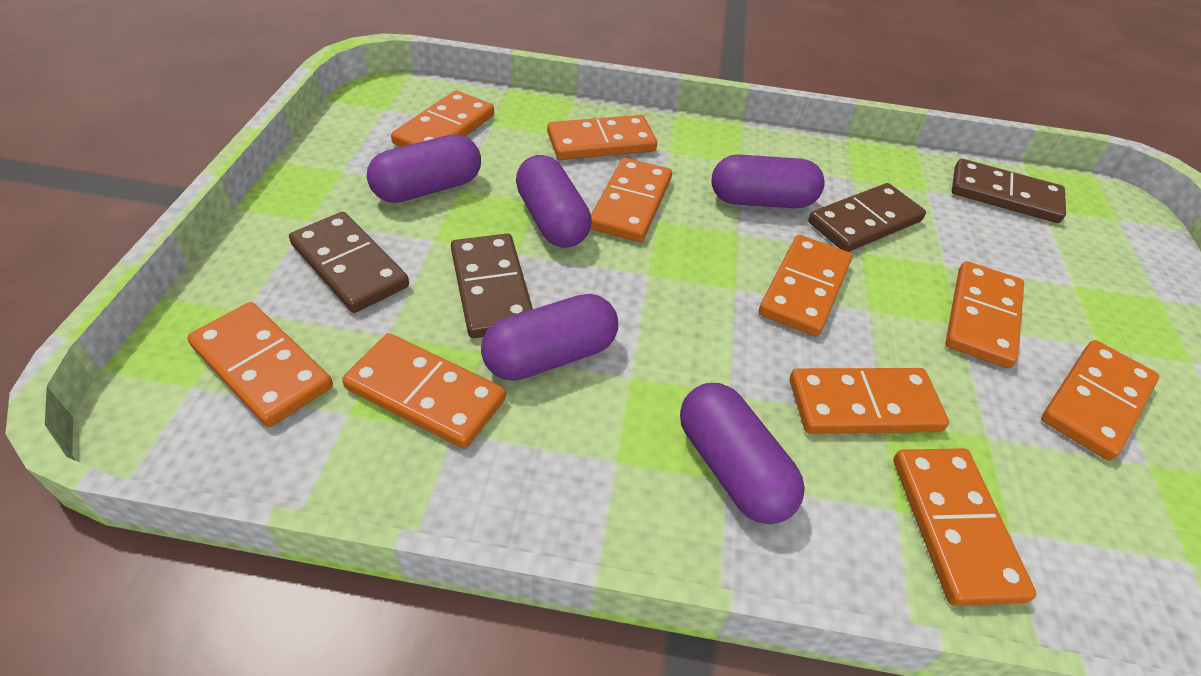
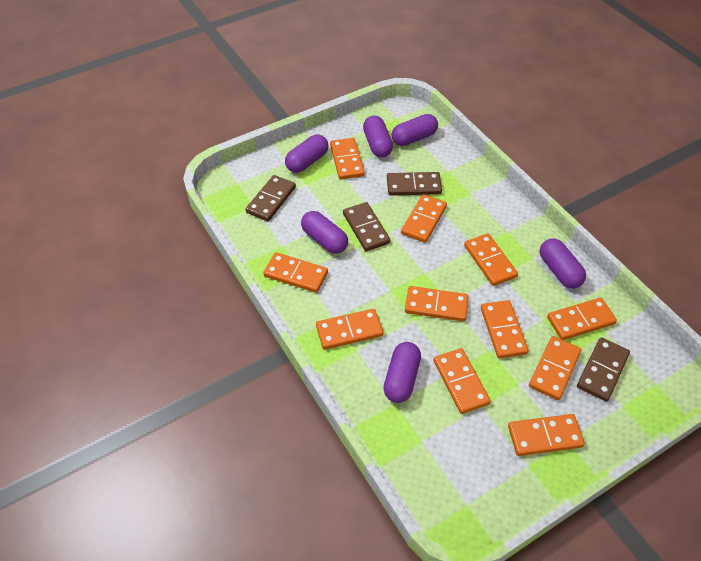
orange domino: [187,302,333,427] [342,333,506,449] [391,90,494,147] [547,115,657,160] [590,158,672,242] [759,235,852,337] [790,368,949,434] [893,448,1036,606] [945,261,1024,368] [1041,340,1159,461] = 10 -> [263,252,328,293] [316,309,383,350] [330,138,365,180] [401,194,447,243] [405,286,468,322] [434,348,491,414] [464,233,518,286] [481,300,529,358] [508,414,585,456] [529,336,581,400] [547,298,617,340] = 11
purple capsule: [367,134,481,203] [481,294,618,381] [516,155,592,248] [680,383,805,524] [712,154,825,208] = 5 -> [285,134,328,173] [301,211,348,254] [363,115,393,157] [383,342,421,403] [392,114,438,146] [540,239,586,288] = 6

